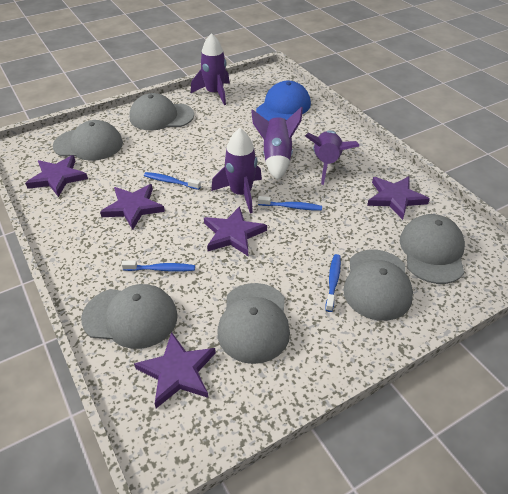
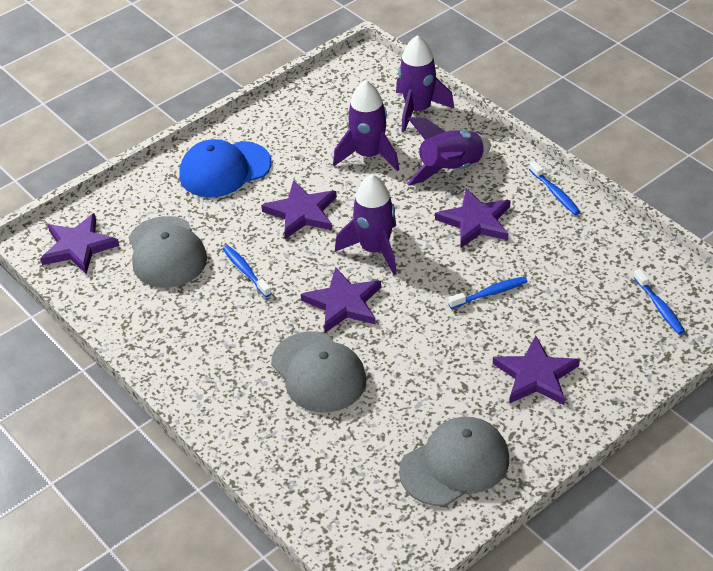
grey cap: [53,120,123,161] [81,284,178,349] [130,93,194,131] [218,283,290,364] [343,250,413,321] [400,214,465,284] = 6 -> [129,216,207,288] [271,331,367,413] [399,417,509,506] = 3

